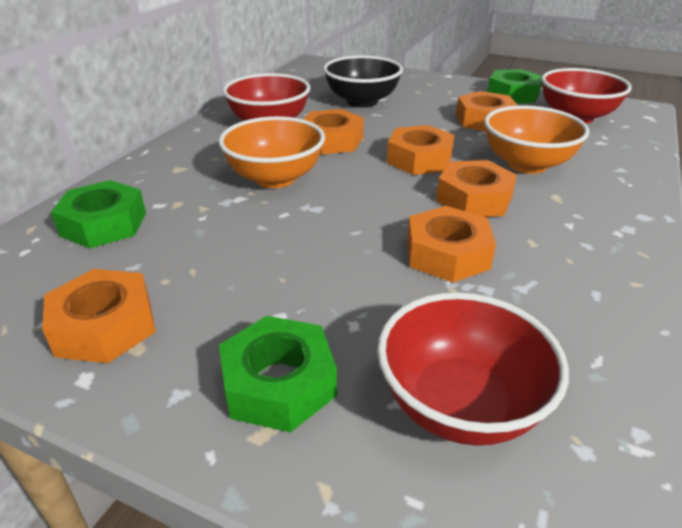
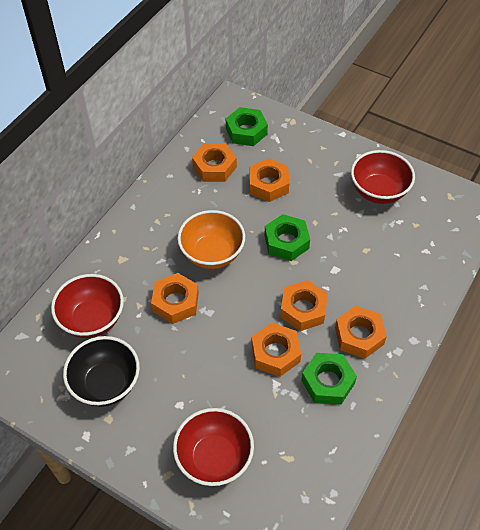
orange bowl: [218,116,325,188] [484,105,589,174] = 2 -> [177,210,245,269] = 1

